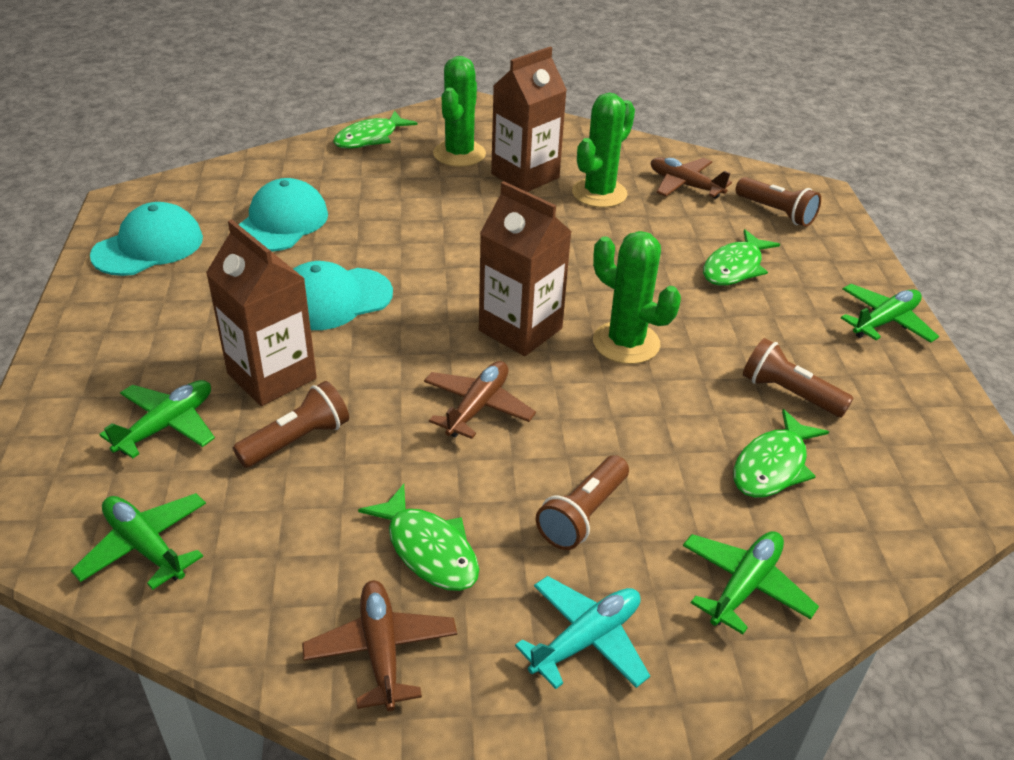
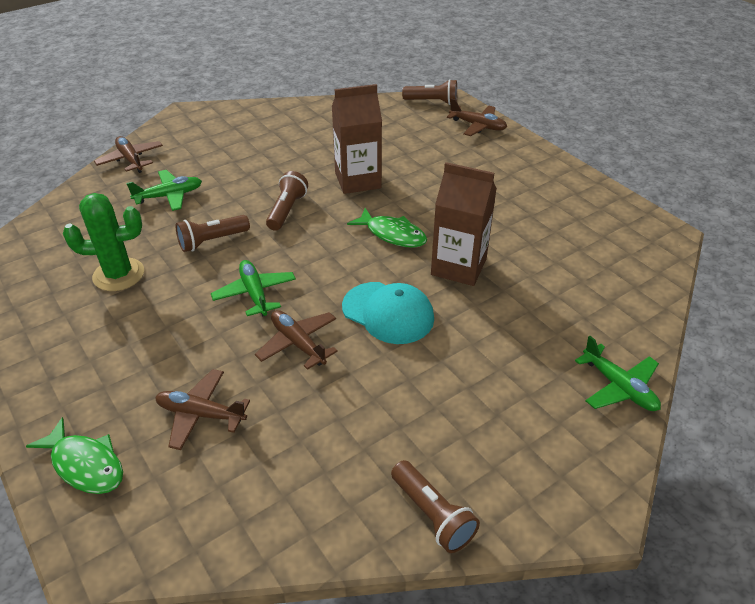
brown carton: [206,220,317,406] [479,181,572,356] [491,47,567,192] = 3 -> [332,84,382,194] [431,162,497,286] = 2
brown plane: [302,580,457,711] [424,361,536,439] [651,157,732,199] = 3 -> [94,136,163,173] [155,369,250,450] [255,310,338,370] [447,98,507,136] = 4
green cactus: [433,56,486,167] [572,93,635,208] [593,231,681,364] = 3 -> [63,193,144,291] = 1
green fish: [333,111,418,149] [358,484,479,591] [703,229,780,286] [733,409,829,498] = 4 -> [26,417,123,494] [347,208,427,248] = 2
green plane: [71,493,206,590] [99,380,215,458] [683,531,819,635] [841,284,939,343] = 4 -> [126,170,202,211] [211,260,296,316] [575,336,661,411] = 3
turquoise cap: [90,202,203,276] [239,178,328,252] [293,261,393,330] = 3 -> [342,282,434,344] = 1
turquoise plane: [515,576,650,689] = 1 -> none = 0

